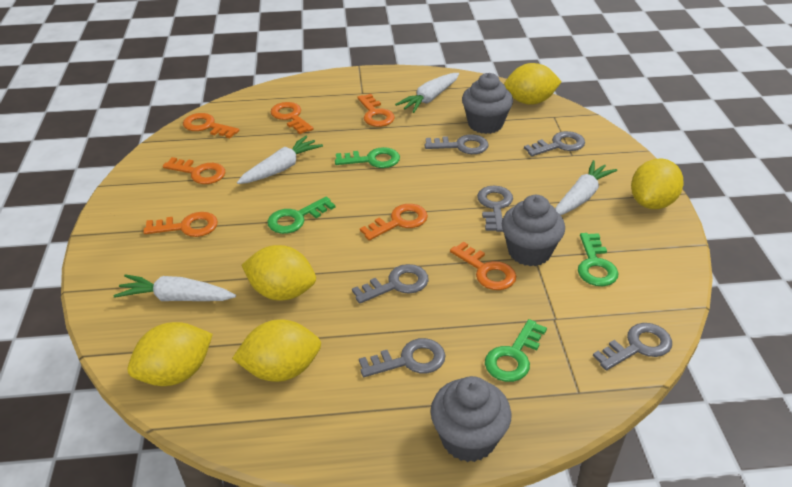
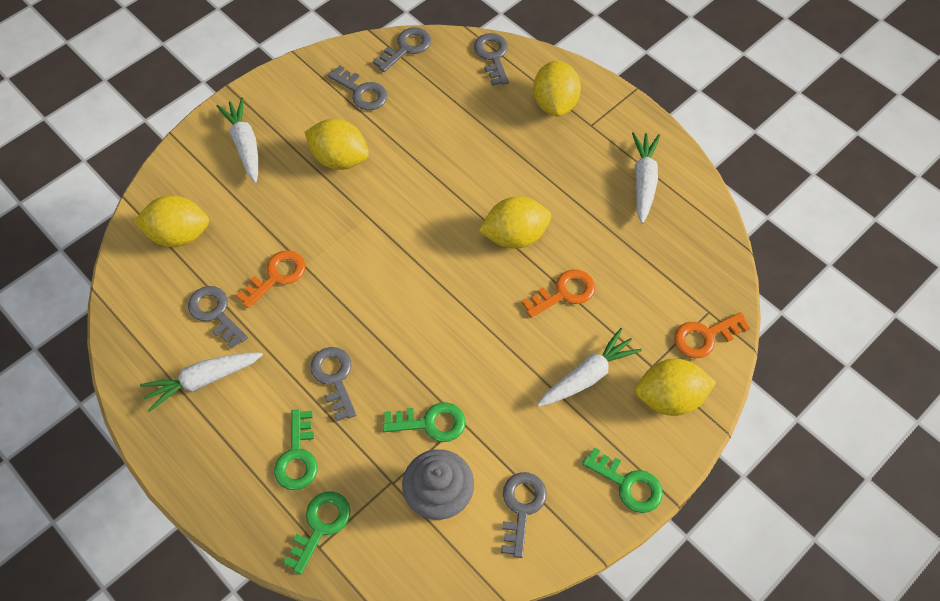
grey cupcake: [430,376,512,462] [462,73,513,134] [502,195,565,266] = 3 -> [402,449,474,520] = 1
orange key: [143,212,218,237] [163,157,226,184] [183,113,239,138] [271,102,313,134] [357,94,395,127] [360,204,428,240] [450,241,516,290] = 7 -> [236,250,306,308] [522,269,595,318] [674,312,750,359] = 3

